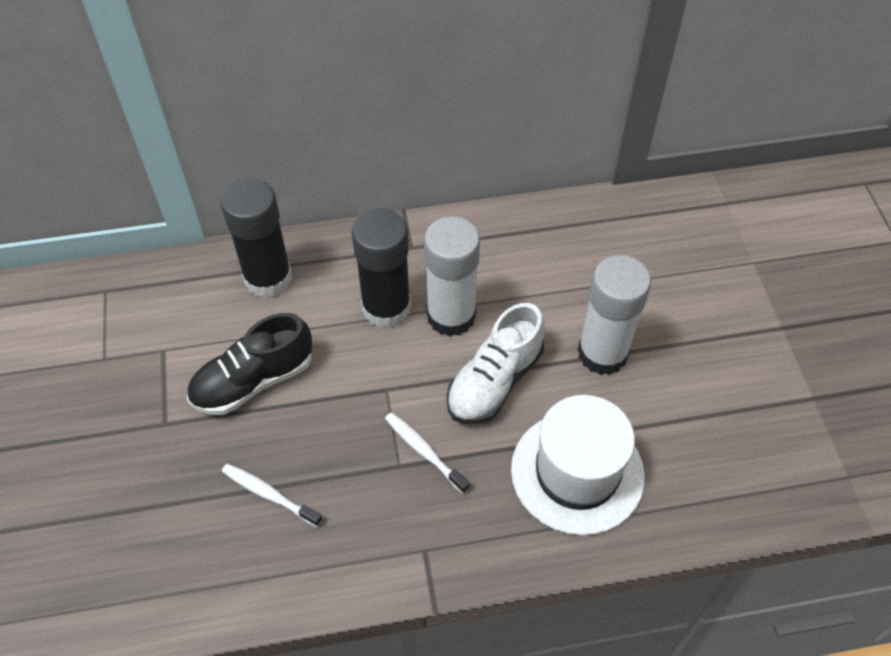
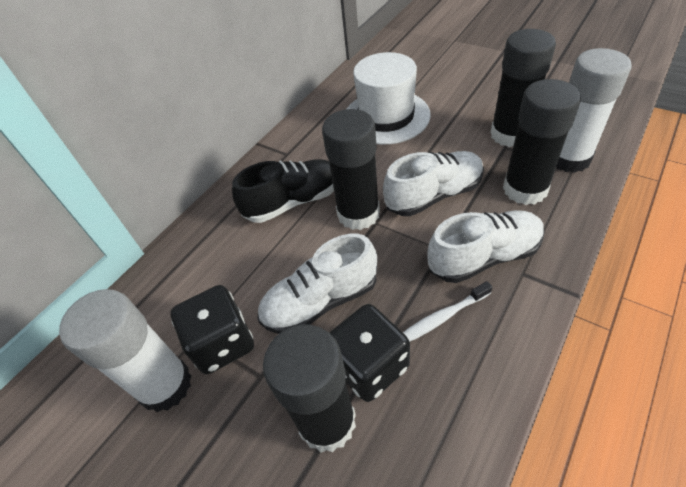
black dice: none = 0 -> [171,285,254,374] [329,304,410,402] = 2
black glue stick: [221,178,292,298] [352,208,411,328] = 2 -> [263,325,356,453] [322,109,380,230] [490,29,556,147] [503,79,581,205] = 4
white shoe: [447,303,544,424] = 1 -> [258,234,377,334] [383,151,484,216] [427,210,545,283] = 3
white toothbrush: [222,464,322,527] [385,412,470,494] = 2 -> [403,281,493,341] = 1

